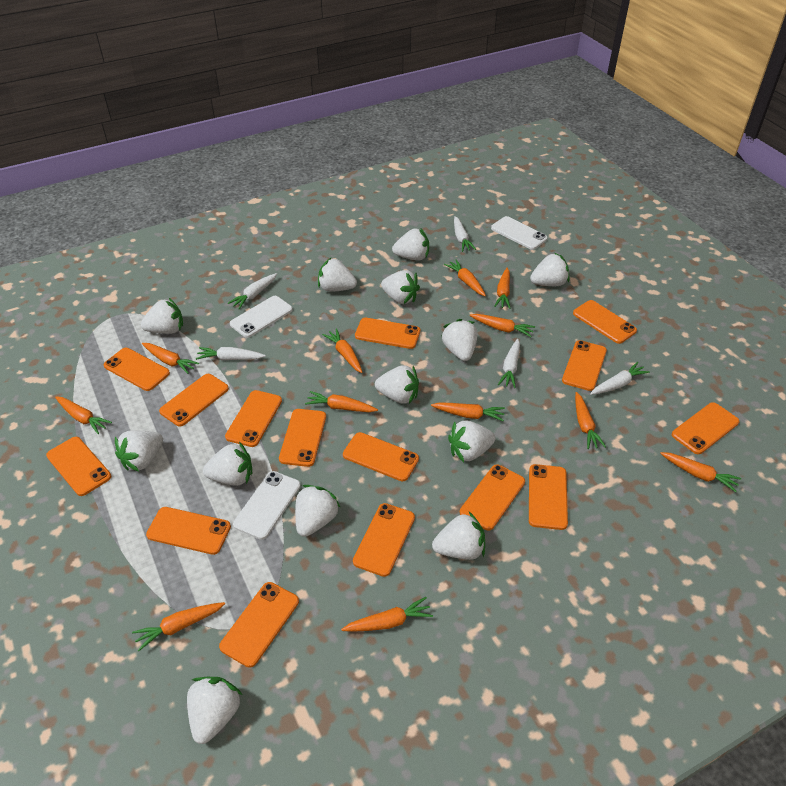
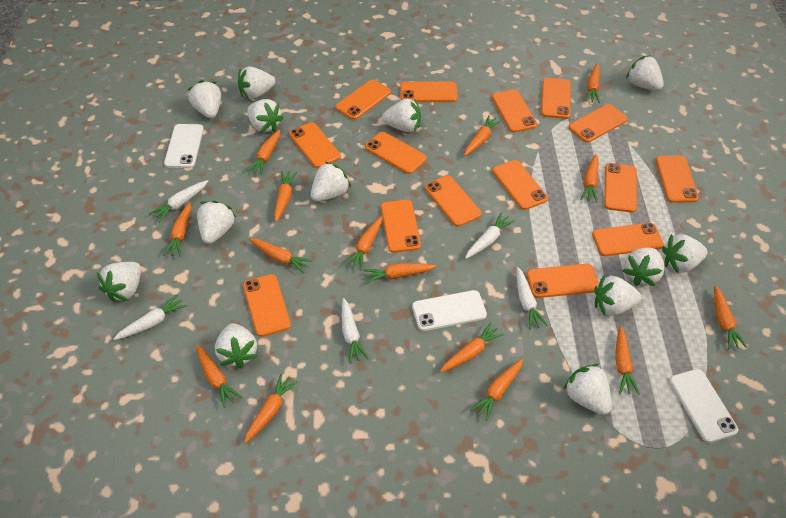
orange carrot: [55,396,112,434] [132,602,225,651] [142,343,199,374] [305,391,378,412] [322,328,362,373] [341,597,433,632] [431,402,505,421] [444,259,486,296] [470,314,535,337] [494,268,510,309] [575,392,606,449] [660,452,741,492] = 12 -> [163,202,191,257] [196,345,242,408] [244,374,298,443] [247,129,280,175] [249,238,313,274] [274,171,297,222] [345,217,382,270] [363,263,436,284] [440,323,504,372] [464,115,502,156] [470,359,523,421] [580,154,599,203] [584,63,600,103] [615,326,640,395] [714,285,748,349] = 15

